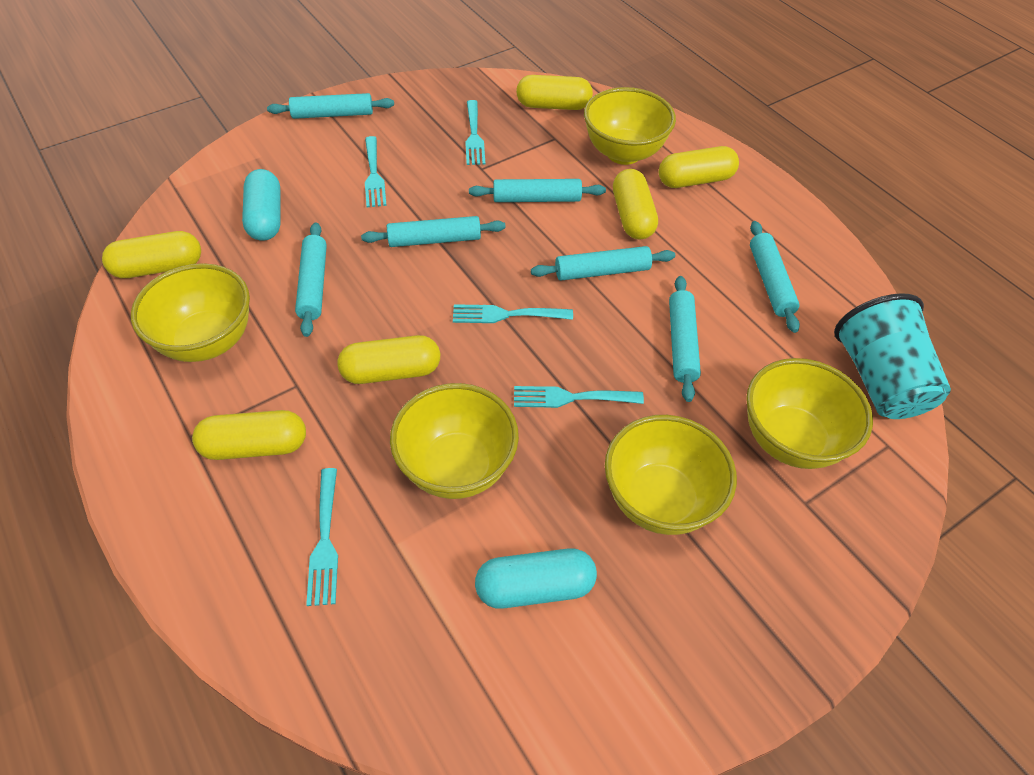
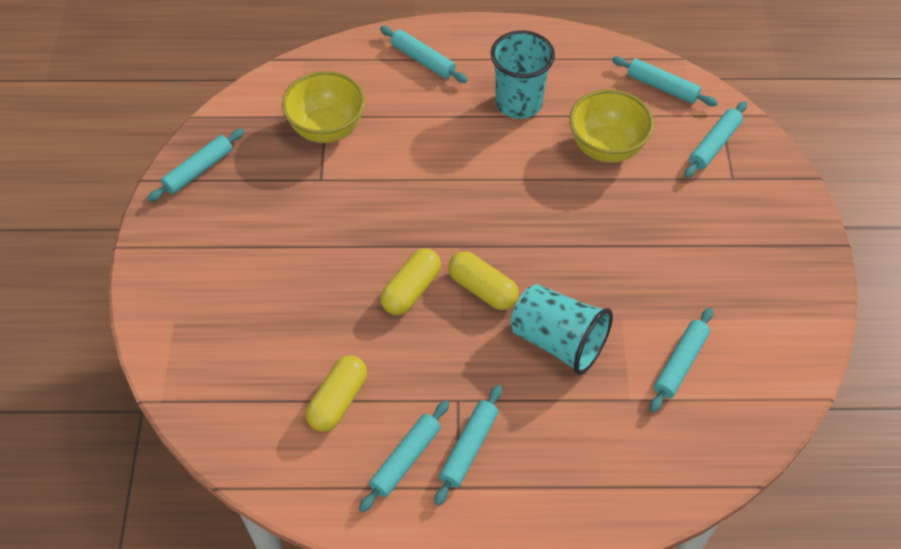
turquoise capsule: [242,169,280,241] [475,548,597,609] = 2 -> none = 0
turquoise cup: [834,293,951,419] = 1 -> [491,30,555,119] [511,284,613,375] = 2
turquoise fork: [306,468,338,606] [365,136,387,207] [453,304,573,323] [465,100,485,165] [514,386,644,408] = 5 -> none = 0
yellow bowl: [131,263,250,362] [390,383,519,499] [584,87,676,165] [605,415,737,535] [746,358,873,469] = 5 -> [282,71,365,143] [569,89,654,163] = 2
yellow capsule: [102,231,201,278] [192,410,306,460] [337,335,440,384] [516,75,593,110] [613,169,658,239] [659,146,739,188] = 6 -> [306,355,367,432] [380,248,441,315] [448,251,519,310] = 3

